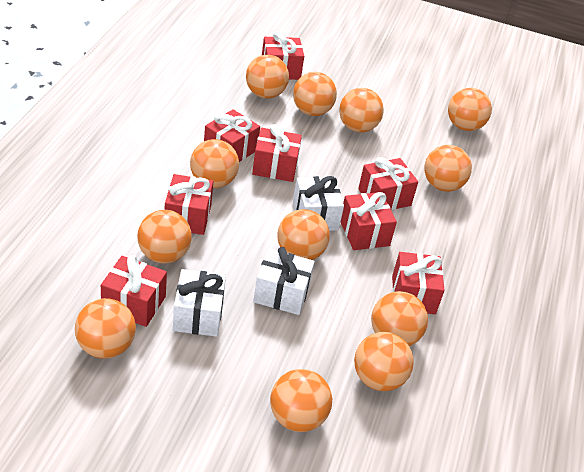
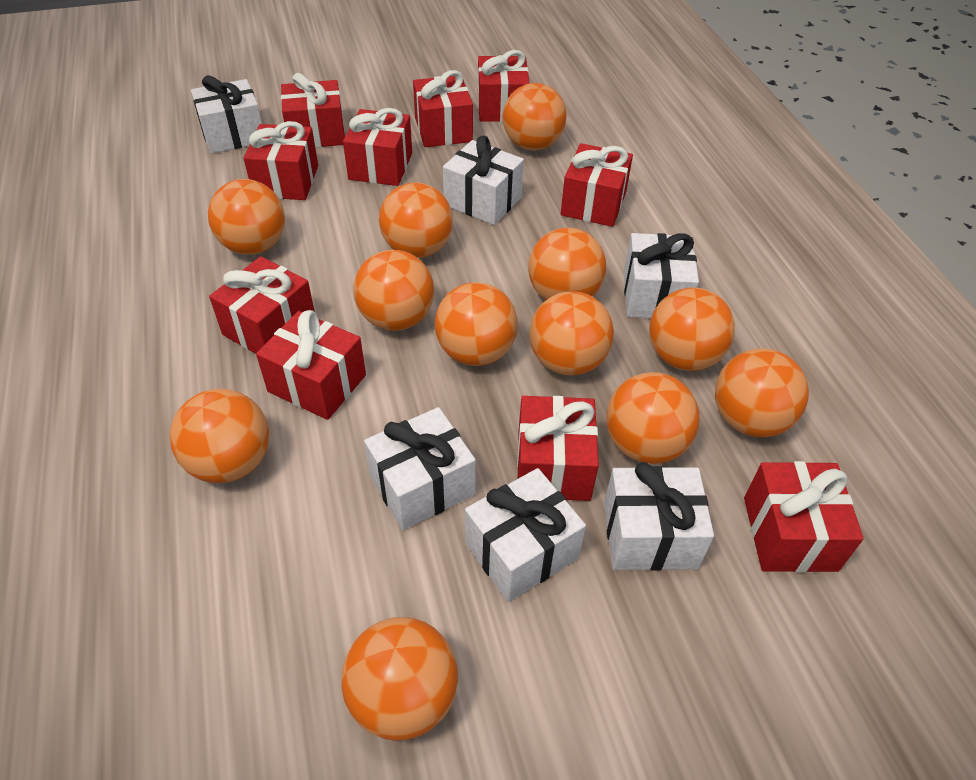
red gift: [101,255,167,327] [165,174,213,235] [204,109,260,162] [252,124,302,182] [262,31,304,80] [340,192,397,250] [358,157,418,210] [392,252,445,314] = 8 -> [209,256,315,354] [244,121,318,200] [256,310,366,420] [281,73,345,148] [343,108,412,186] [413,70,473,147] [478,50,529,122] [517,396,599,501] [561,143,633,227] [744,461,864,573] = 10
white gift: [173,269,226,337] [253,247,315,315] [293,176,344,231] = 3 -> [191,75,262,154] [364,407,476,530] [443,136,524,225] [465,468,586,602] [604,462,714,571] [624,233,699,318] = 6

